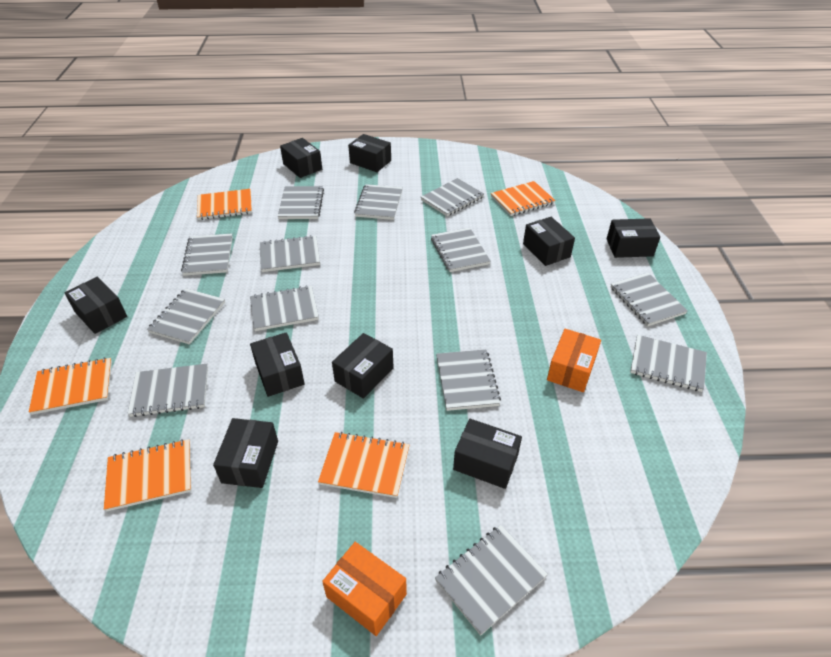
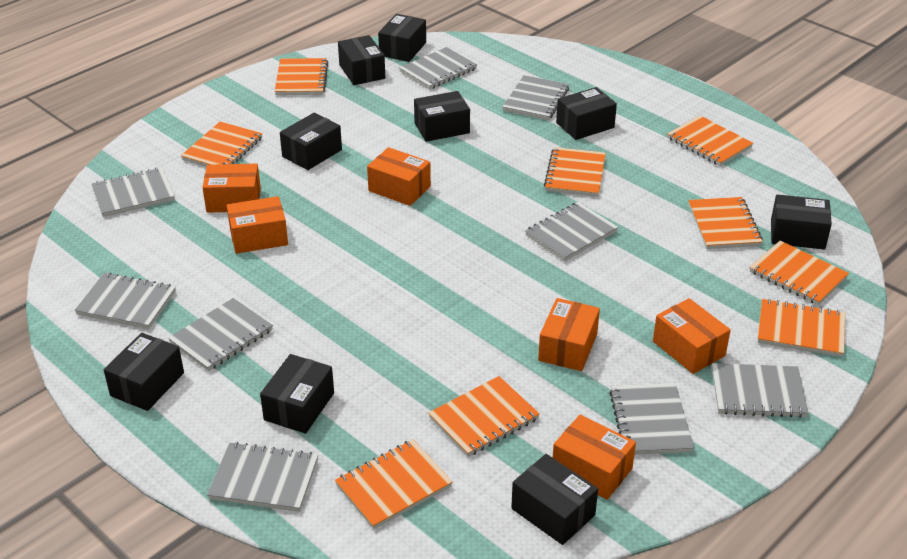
grey notebook: [128,364,208,417] [147,288,225,345] [181,234,233,276] [250,286,319,331] [260,235,320,272] [278,186,324,219] [354,184,403,220] [421,178,484,216] [431,228,491,272] [435,525,548,636] [436,349,501,411] [611,273,688,326] [630,335,707,392] = 13 -> [75,273,176,329] [91,167,175,217] [168,298,273,371] [207,442,318,512] [399,47,477,90] [502,75,569,120] [525,202,618,262] [609,383,694,455] [712,363,809,418] = 9
orange box: [322,542,407,636] [547,329,601,392] = 2 -> [202,164,261,213] [227,196,288,254] [367,147,431,206] [538,298,600,371] [553,414,636,500] [653,298,731,374] = 6
orange notebook: [29,358,112,415] [104,439,191,511] [197,189,252,220] [318,432,409,498] [491,181,555,216] = 5 -> [181,121,262,167] [274,58,329,95] [335,439,453,529] [428,376,540,457] [544,147,606,197] [667,116,753,166] [688,197,763,249] [750,240,849,305] [758,299,845,357] = 9

